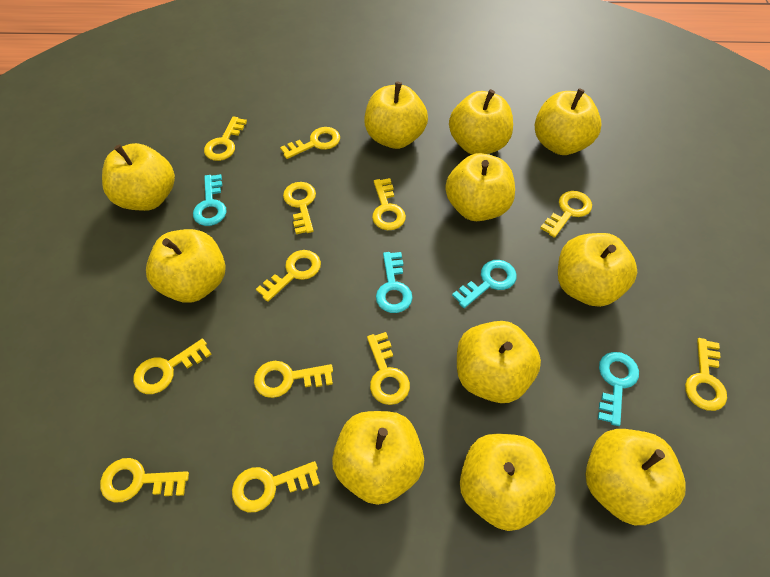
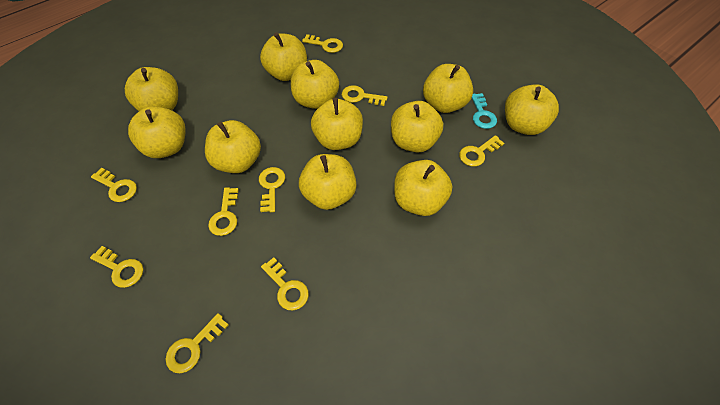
turquoise key: [193,174,226,226] [376,252,413,313] [452,260,517,308] [598,352,639,426] = 4 -> [472,93,497,129] = 1
yellow key: [100,458,189,503] [133,339,212,394] [204,116,247,161] [232,461,320,512] [254,361,333,398] [256,250,321,302] [280,127,340,159] [283,182,316,234] [367,332,410,405] [372,178,406,230] [540,191,592,238] [685,338,727,411] = 12 -> [90,246,143,288] [91,168,137,202] [166,313,229,373] [208,187,239,236] [259,167,285,212] [261,257,309,310] [302,34,343,53] [342,85,388,106] [459,135,504,166] = 9

